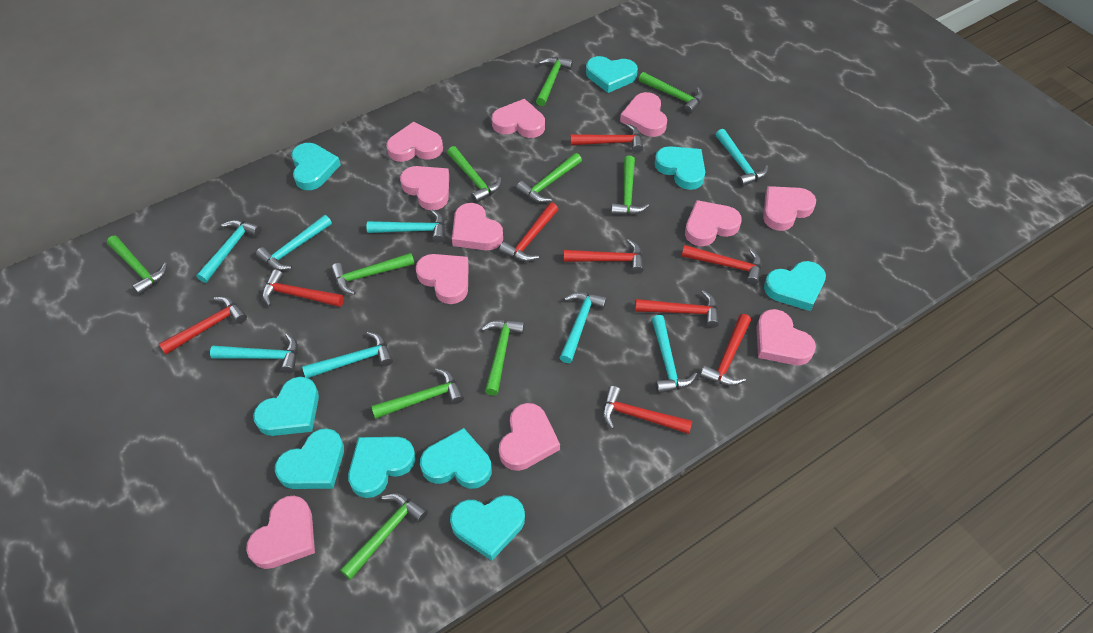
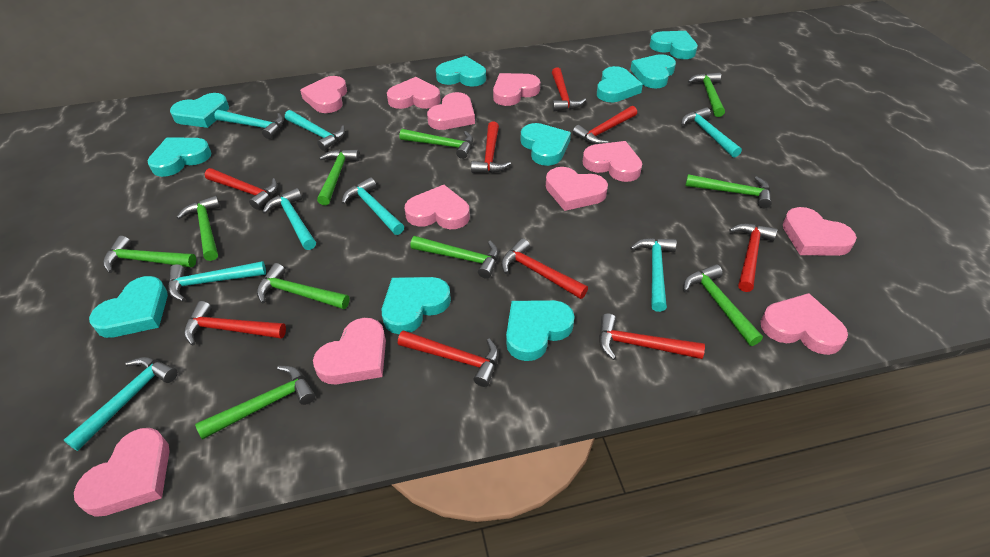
turquoise heart: [253,377,319,436] [275,428,344,489] [291,143,341,190] [348,437,416,498] [420,428,492,489] [450,495,525,561] [586,56,638,93] [654,146,705,190] [764,261,826,311] = 9 -> [89,276,168,338] [148,138,212,177] [170,93,229,128] [382,277,451,334] [436,56,486,86] [506,300,575,361] [521,123,571,166] [597,66,643,102] [630,54,676,88] [650,31,698,59] = 10

